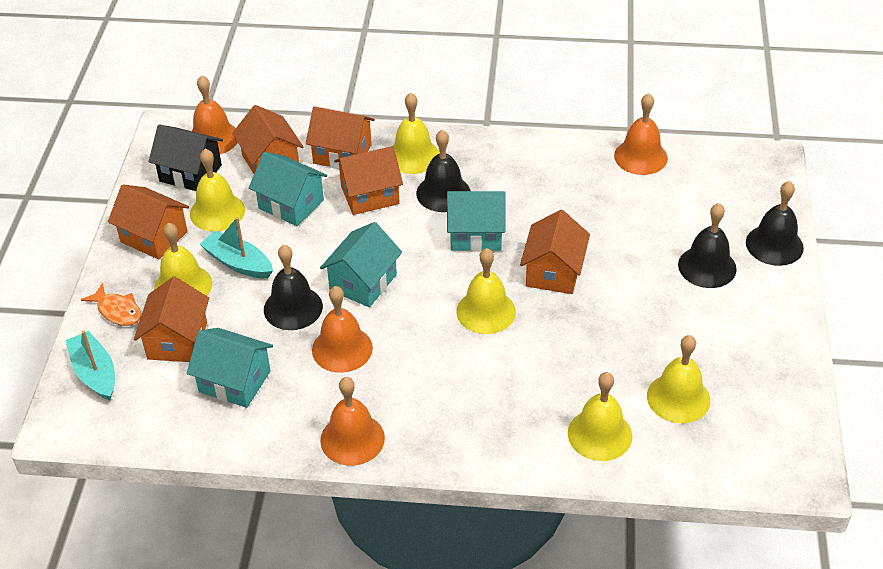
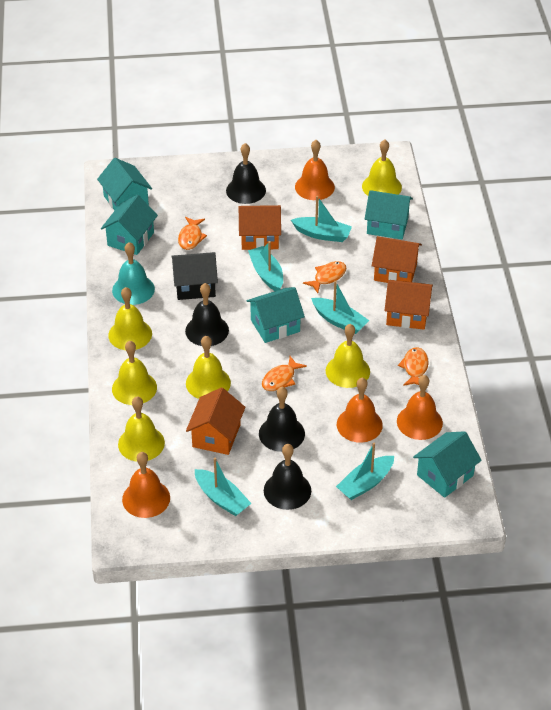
orange fish: [81,283,141,326] = 1 -> [178,217,207,250] [262,356,307,391] [303,261,347,293] [398,347,429,386] = 4
orange house: [108,184,189,260] [134,277,209,362] [232,105,304,174] [306,106,375,169] [334,146,403,215] [520,210,590,294] = 6 -> [186,387,245,455] [239,205,281,250] [372,236,422,283] [384,280,433,330] = 4
turquoise bell: none = 0 -> [112,242,155,305] = 1
turquoise boat: [65,330,115,401] [200,217,273,279] = 2 -> [195,457,252,516] [248,241,283,291] [291,196,352,242] [311,281,369,334] [336,443,394,500] = 5
turquoise house: [187,328,273,408] [249,152,327,226] [320,222,402,307] [447,191,505,252] = 4 -> [97,158,152,210] [101,195,158,255] [246,287,305,343] [365,190,413,239] [413,431,482,498] = 5

